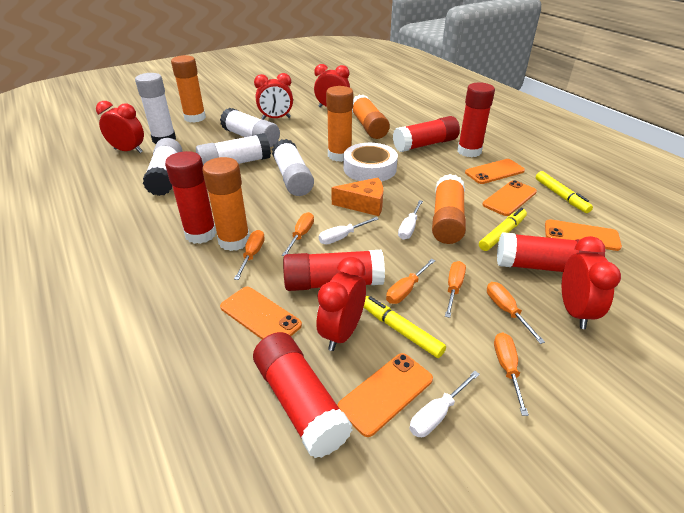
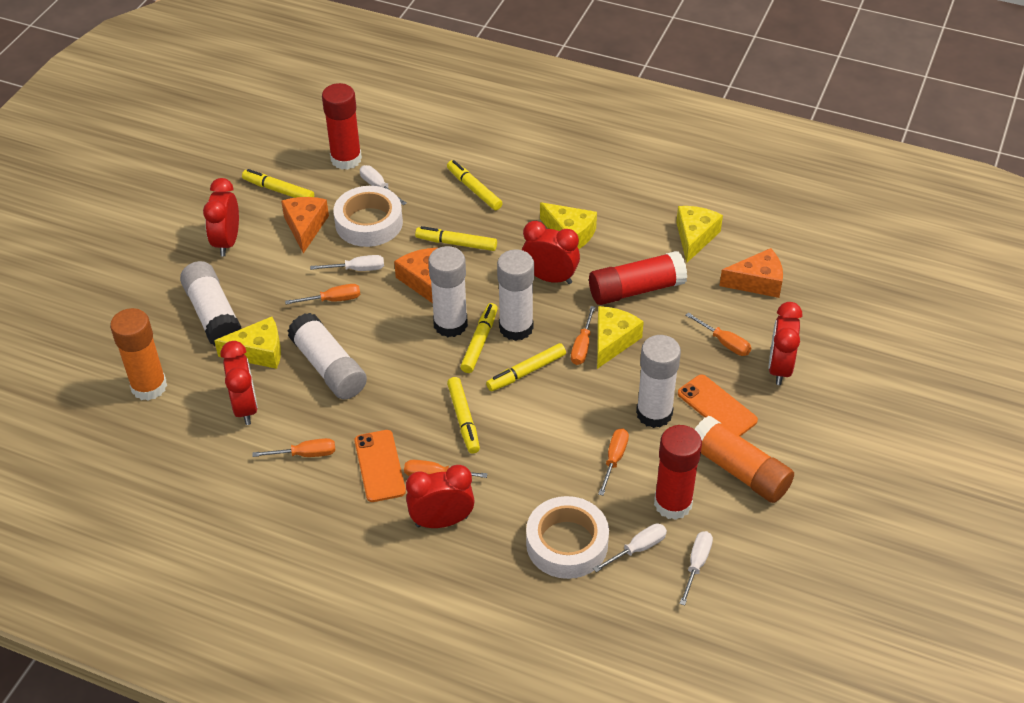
orange cheese: [331,178,383,216] = 1 -> [281,197,329,253] [394,248,437,303] [719,248,783,298] = 3
orange glue stick: [171,55,206,123] [202,157,250,251] [326,86,353,162] [352,95,390,139] [432,174,466,244] = 5 -> [110,308,167,401] [695,416,794,503] = 2
orange phone: [220,287,302,339] [337,353,433,437] [465,159,525,184] [482,180,537,216] [545,219,622,251] = 5 -> [354,430,406,502] [678,374,758,436] = 2
red glue stick: [165,151,217,244] [253,332,353,458] [283,250,385,291] [393,116,460,152] [457,82,495,157] [497,232,605,272] = 6 -> [322,83,362,170] [589,251,687,305] [654,425,702,520] = 3
white screwdriver: [319,217,379,244] [398,200,423,240] [409,371,480,437] = 3 -> [310,255,384,271] [360,165,407,205] [593,524,667,572] [679,531,713,605] = 4
white tape: [344,143,398,182] = 1 -> [333,186,403,247] [526,496,609,579] = 2
yellow cheese: none = 0 -> [214,317,281,369] [540,202,597,249] [597,306,644,369] [676,206,723,263] = 4
yellow marker: [364,296,446,358] [479,208,527,251] [536,171,593,213] = 3 -> [242,169,314,198] [415,226,497,251] [447,160,503,210] [447,377,480,454] [460,303,498,373] [486,343,566,391] = 6

